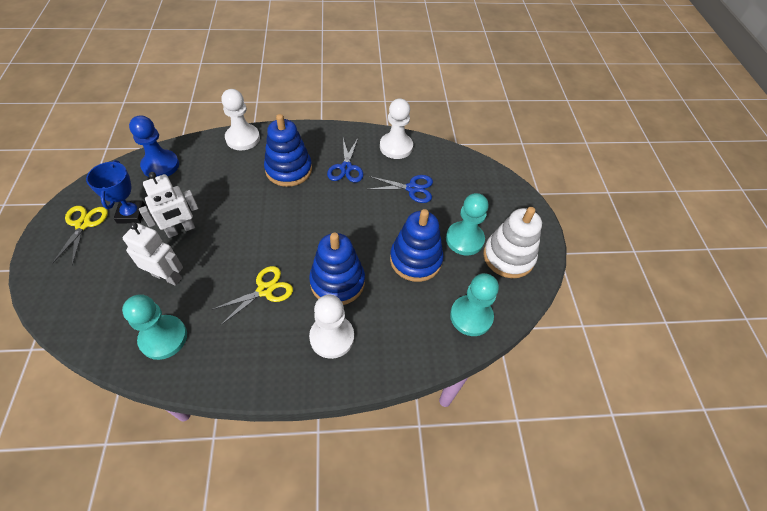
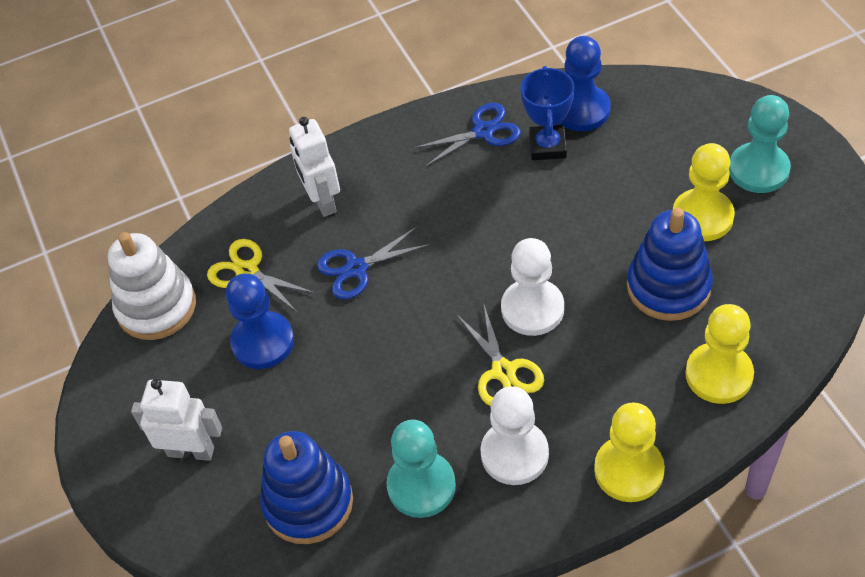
blue pawn: [129,115,179,178] = 1 -> [226,273,294,369] [560,36,611,131] = 2
blue stacking toy: [264,114,312,187] [309,233,365,305] [390,209,444,282] = 3 -> [260,431,353,544] [627,208,713,321] = 2
turquoise pawn: [122,294,187,360] [446,193,489,255] [450,273,499,336] = 3 -> [386,420,456,518] [729,95,791,193] = 2
white pawn: [221,89,260,150] [309,294,354,359] [380,98,413,159] = 3 -> [480,386,549,485] [501,238,564,336] = 2
yellow pawn: none = 0 -> [594,402,665,502] [673,143,735,241] [685,304,754,404] = 3

